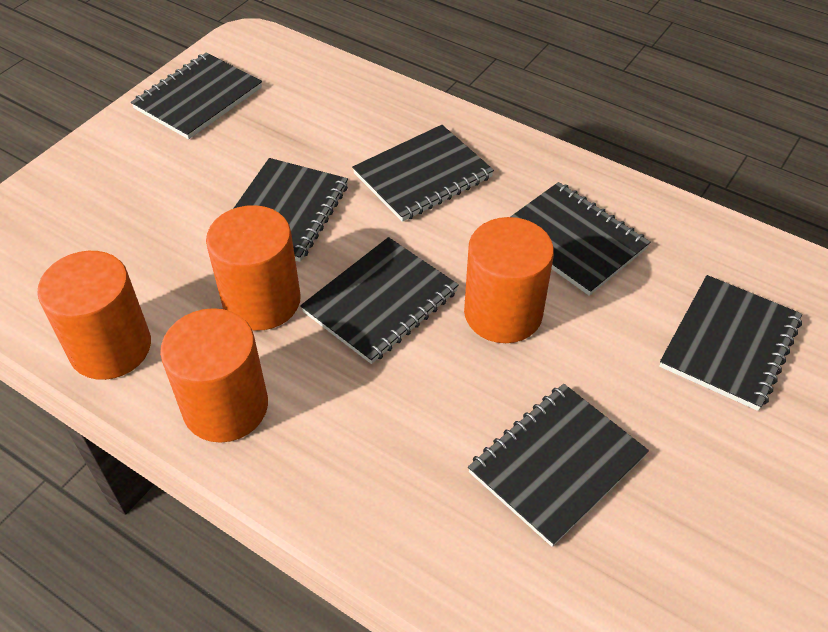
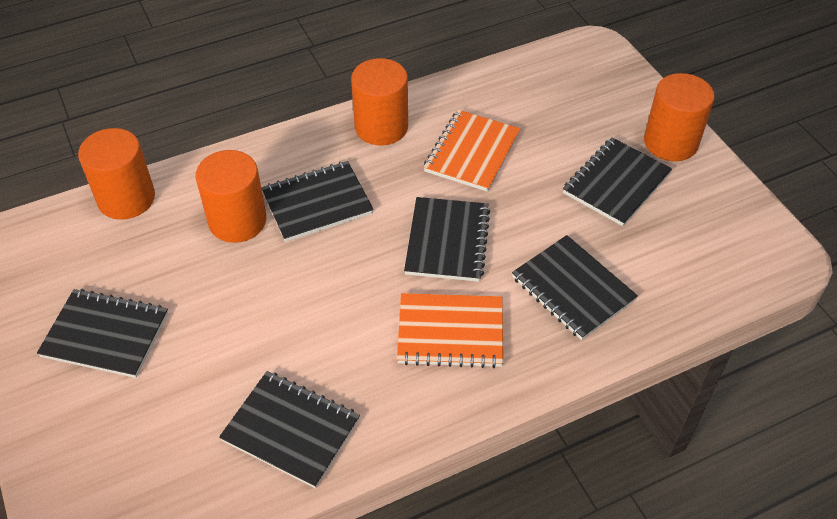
black notebook: [131,52,262,139] [233,158,348,262] [300,237,459,364] [352,125,494,222] [468,384,649,547] [510,182,650,296] [659,275,802,411] = 7 -> [37,289,168,378] [219,371,360,488] [261,161,374,242] [404,197,490,282] [512,235,638,340] [563,138,672,226] = 6
orange notebook: none = 0 -> [397,293,504,368] [424,110,521,192] = 2

